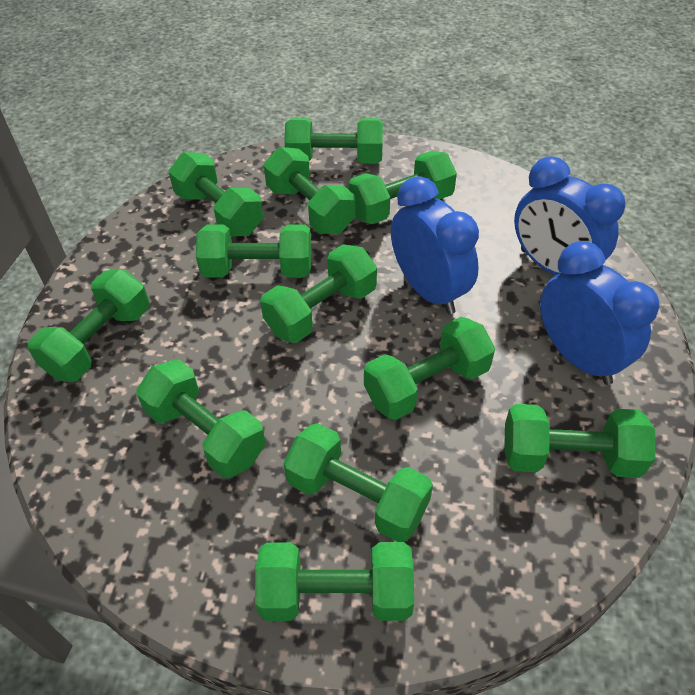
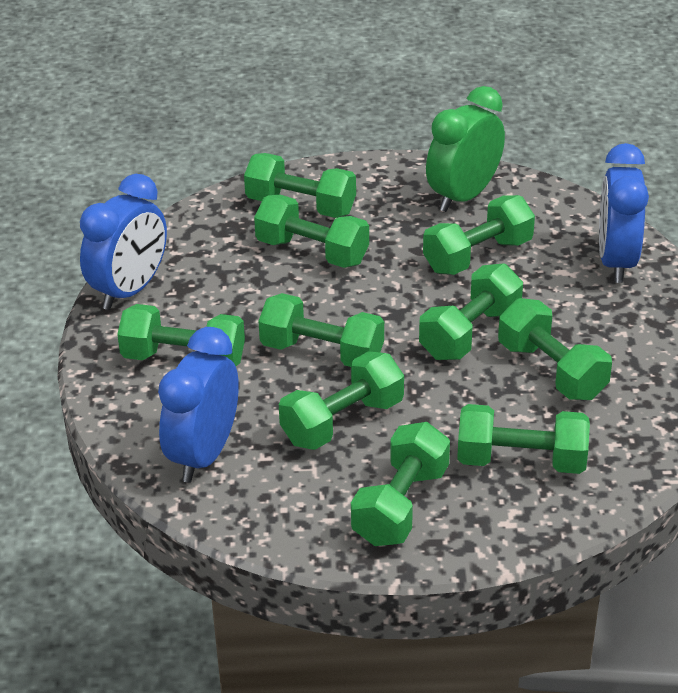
green clock: none = 0 -> [426,86,505,212] = 1
green dumbbell: [28,269,149,382] [136,360,266,478] [169,152,263,237] [196,224,311,278] [255,542,414,621] [260,244,377,343] [264,147,355,234] [283,423,433,542] [285,118,383,164] [349,151,457,224] [364,317,495,420] [504,404,655,478] = 12 -> [117,304,245,366] [244,153,356,218] [254,195,369,268] [258,293,384,367] [279,351,404,450] [351,422,450,546] [419,263,523,360] [423,195,535,275] [457,404,590,474] [498,298,612,400] = 10

